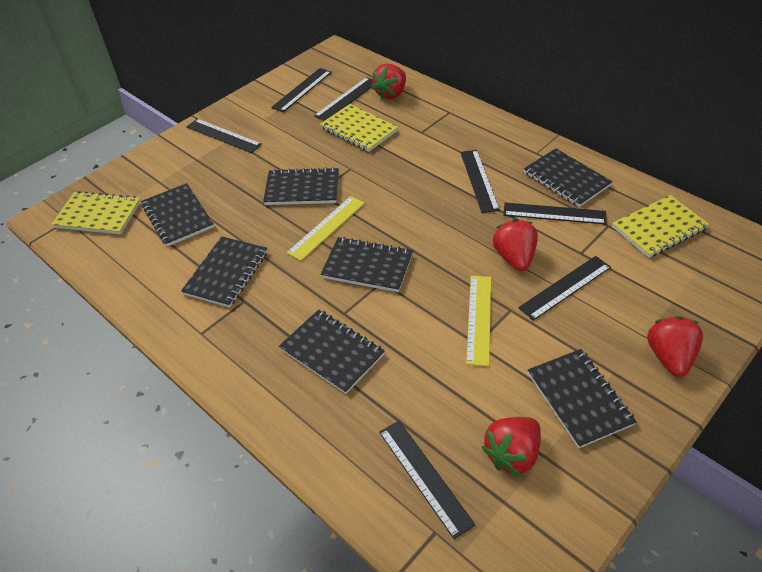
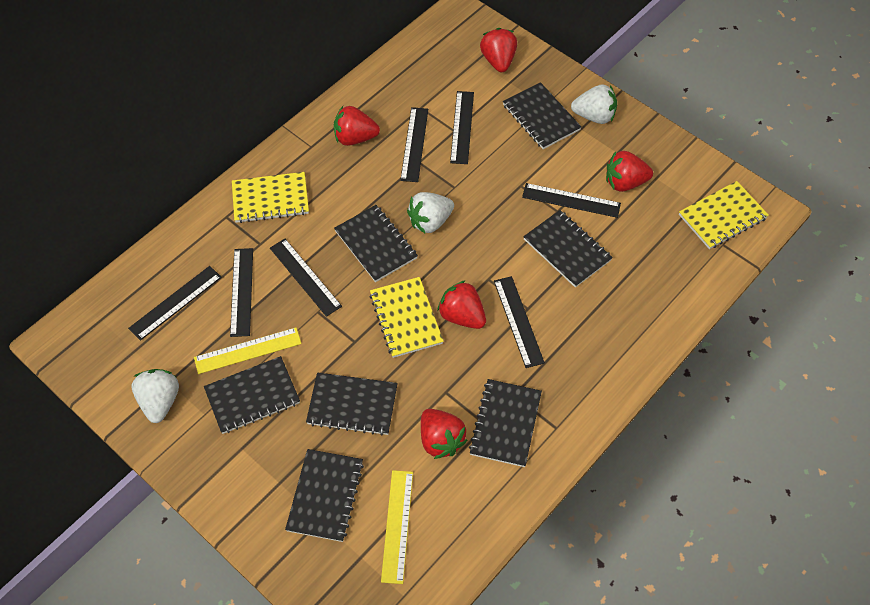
red strawberry: [371,64,406,100] [482,417,541,476] [493,219,538,271] [647,316,703,377] = 4 -> [334,106,380,146] [421,409,467,459] [437,280,486,329] [480,28,517,72] [606,151,653,192] = 5
white strawberry: none = 0 -> [132,369,179,423] [407,192,454,233] [571,84,617,124] = 3

